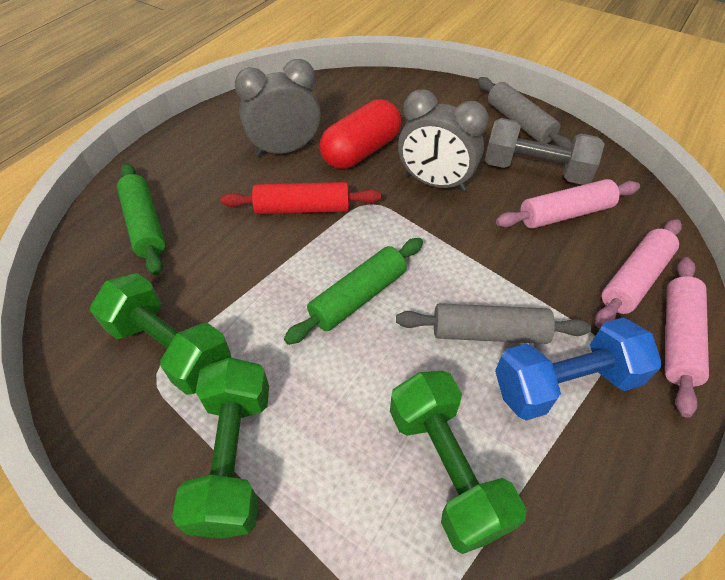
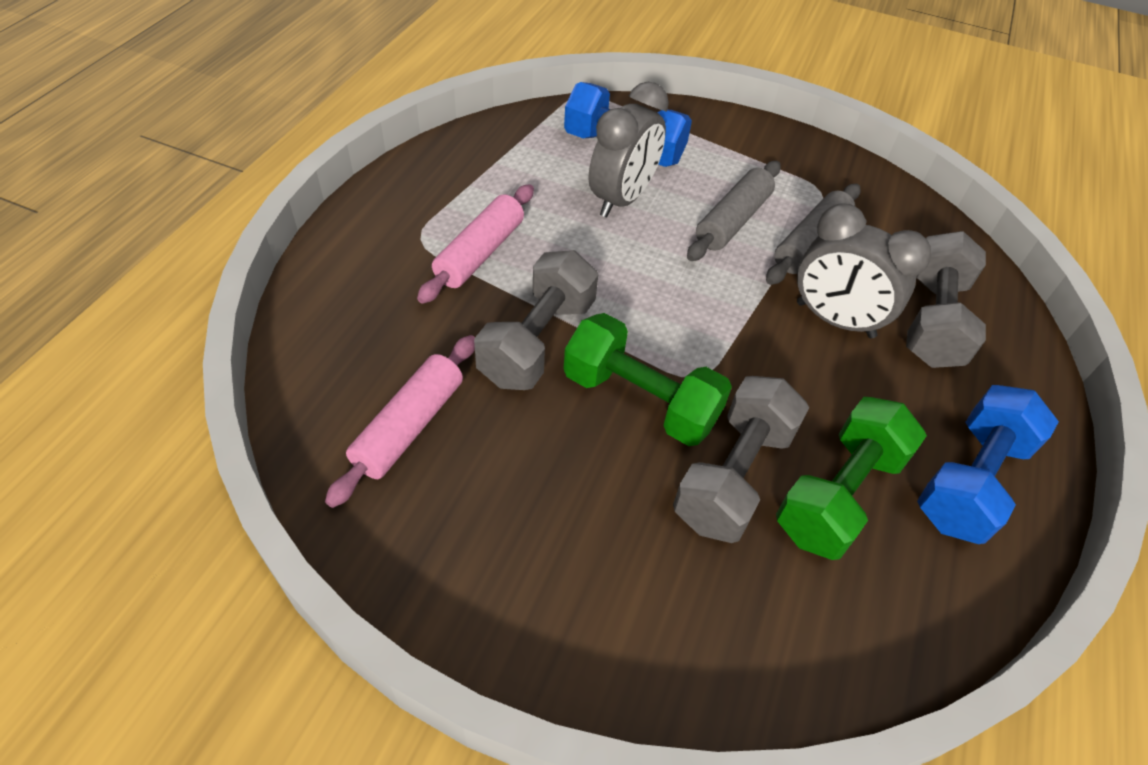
blue dumbbell: [495,317,662,420] = 1 -> [564,82,692,167] [917,385,1059,544] = 2
green dumbbell: [90,273,231,395] [172,357,269,538] [390,371,527,554] = 3 -> [563,313,732,446] [776,397,927,560] = 2
green rolling pin: [117,163,166,276] [284,238,423,345] = 2 -> none = 0
grey dumbbell: [485,118,605,185] = 1 -> [474,250,598,390] [673,376,809,543] [906,231,986,368] = 3
pink rolling pin: [496,179,640,229] [595,219,682,328] [665,257,709,418] = 3 -> [325,335,475,508] [417,184,534,304] = 2
red capsule: [320,99,401,169] = 1 -> none = 0
red rolling pin: [220,182,381,214] = 1 -> none = 0

